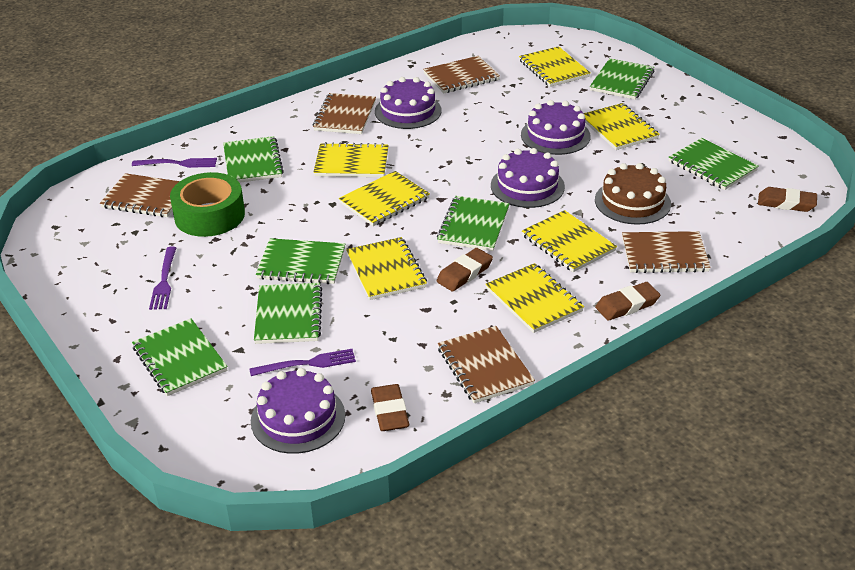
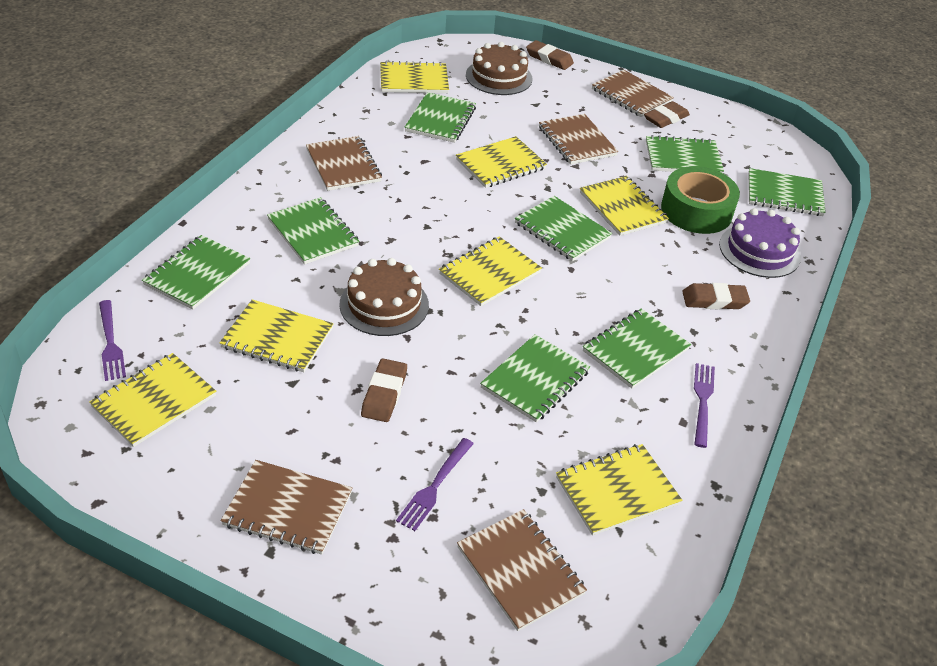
brown cake: [595,163,671,225] = 1 -> [339,258,429,336] [466,42,533,95] = 2
green notebook: [132,318,228,396] [223,136,284,183] [254,283,322,344] [256,238,345,284] [437,196,510,251] [590,58,654,100] [669,138,759,190] = 7 -> [142,235,250,310] [267,197,359,264] [404,92,476,143] [480,334,590,422] [515,196,612,261] [583,309,691,389] [646,135,724,173] [748,168,826,216] = 8
purple cake: [251,368,345,454] [375,77,441,129] [491,148,565,208] [521,100,591,155] = 4 -> [719,208,801,278] = 1

